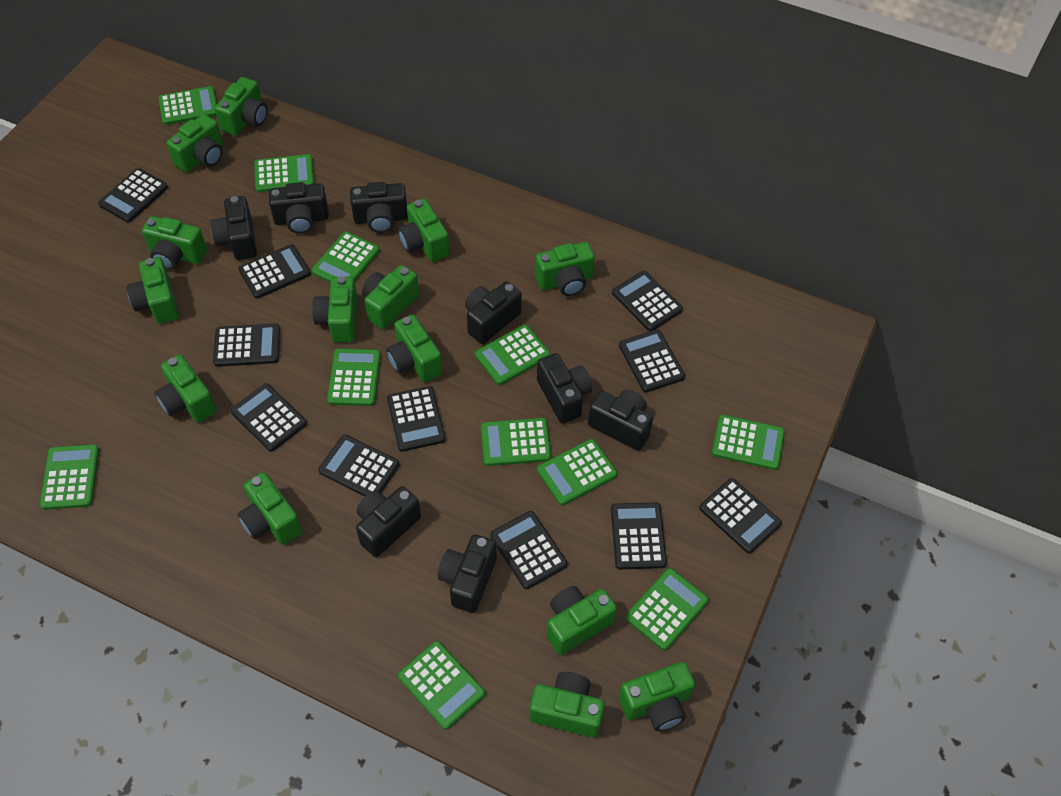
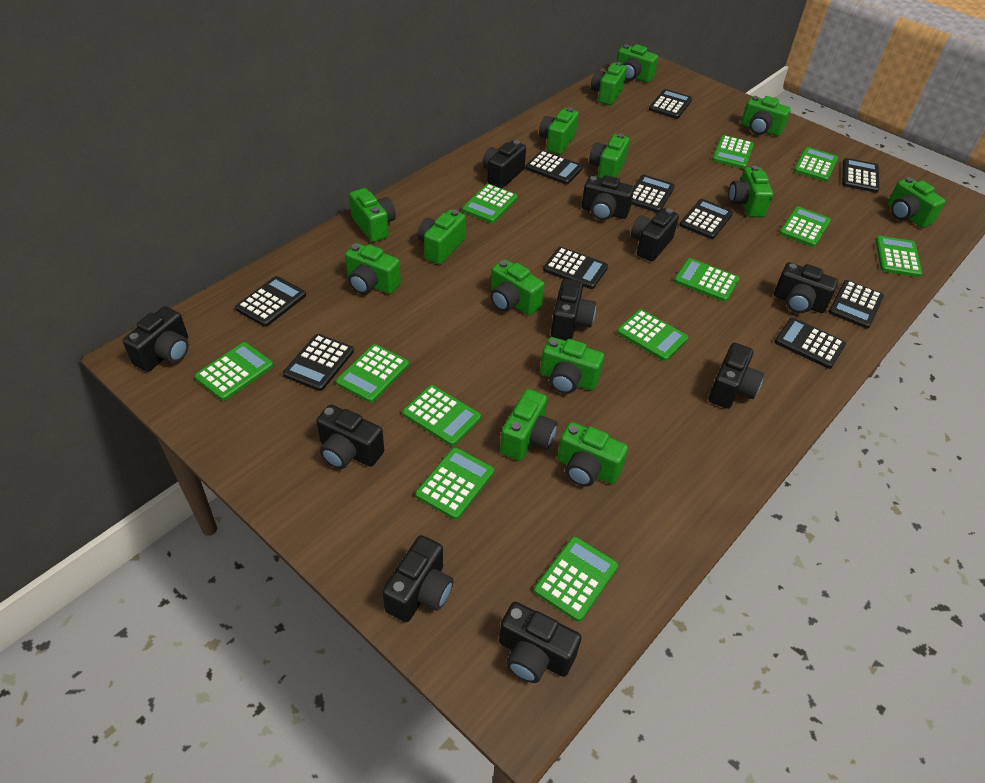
black calculator: [98,168,168,223] [213,323,280,367] [230,383,307,452] [238,244,311,299] [318,435,400,496] [387,386,446,452] [490,511,568,589] [611,502,667,569] [612,271,683,331] [619,329,685,393] [699,478,782,553] = 11 -> [235,276,306,327] [283,334,354,391] [526,150,583,184] [543,247,608,289] [631,175,675,213] [649,89,692,119] [680,199,733,239] [775,318,846,369] [828,280,884,329] [842,158,879,193] = 10
black camera: [210,196,257,260] [269,182,329,234] [350,182,408,233] [356,486,421,557] [438,534,497,613] [465,281,522,344] [537,353,592,424] [588,390,653,451] = 8 -> [123,306,189,372] [316,405,384,469] [382,535,454,622] [482,140,526,188] [499,602,581,683] [551,279,596,340] [582,175,634,220] [631,208,679,261] [709,343,764,409] [774,262,838,313] = 10
green calculator: [40,444,99,510] [159,86,217,125] [254,154,314,193] [312,232,380,283] [327,348,381,406] [398,641,485,729] [475,325,550,385] [481,418,551,466] [537,439,617,505] [625,568,708,651] [712,414,785,470] = 11 -> [194,342,273,401] [336,344,409,403] [402,385,481,446] [415,447,494,520] [462,184,518,223] [534,537,618,622] [617,309,688,361] [674,258,739,302] [712,135,754,169] [779,206,831,247] [794,147,838,182] [875,236,922,277] = 12

